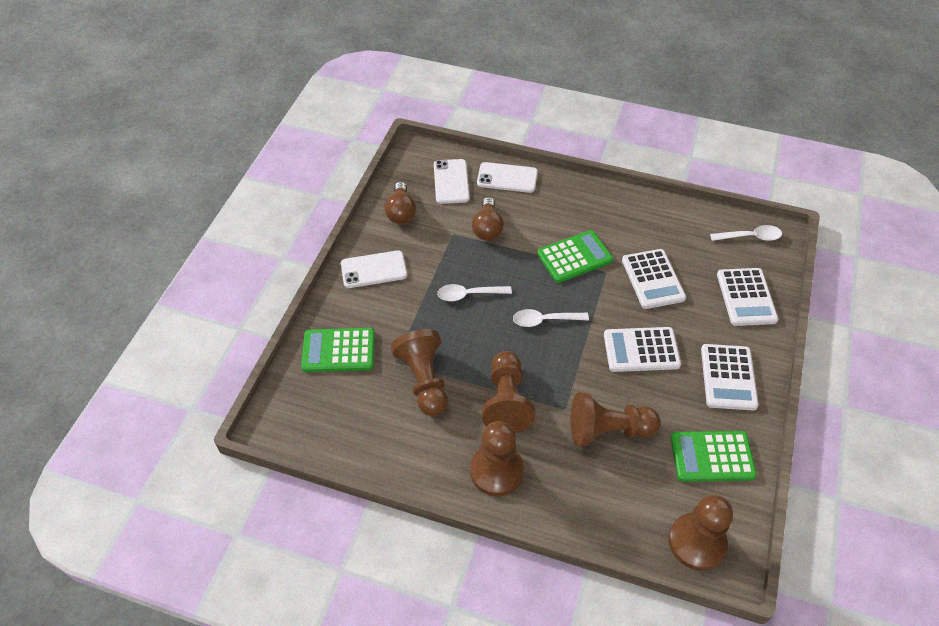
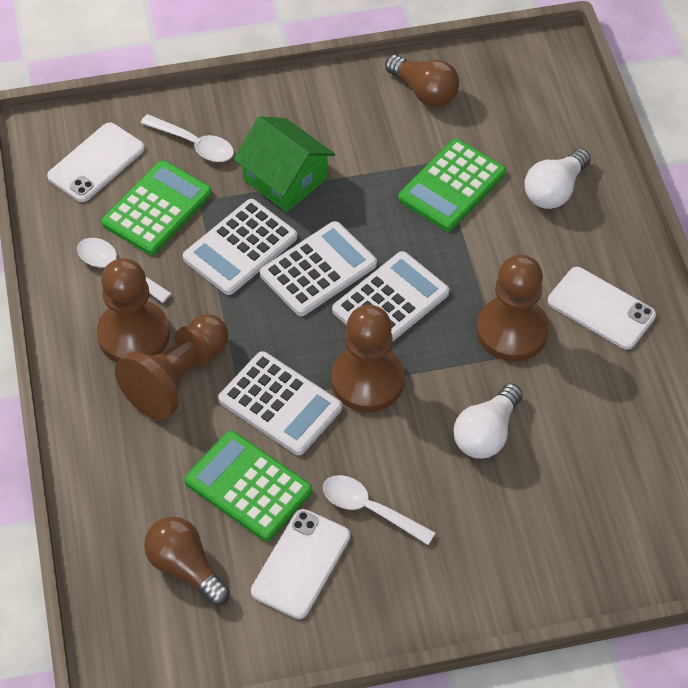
brown pawn: [391,329,448,416] [470,421,524,496] [482,351,535,433] [570,392,661,446] [669,495,733,570] = 5 -> [97,258,170,362] [115,314,229,420] [331,305,405,412] [476,255,549,361] = 4
green house: none = 0 -> [234,117,335,212] = 1
white light bulb: none = 0 -> [453,384,523,459] [525,149,591,209] = 2

